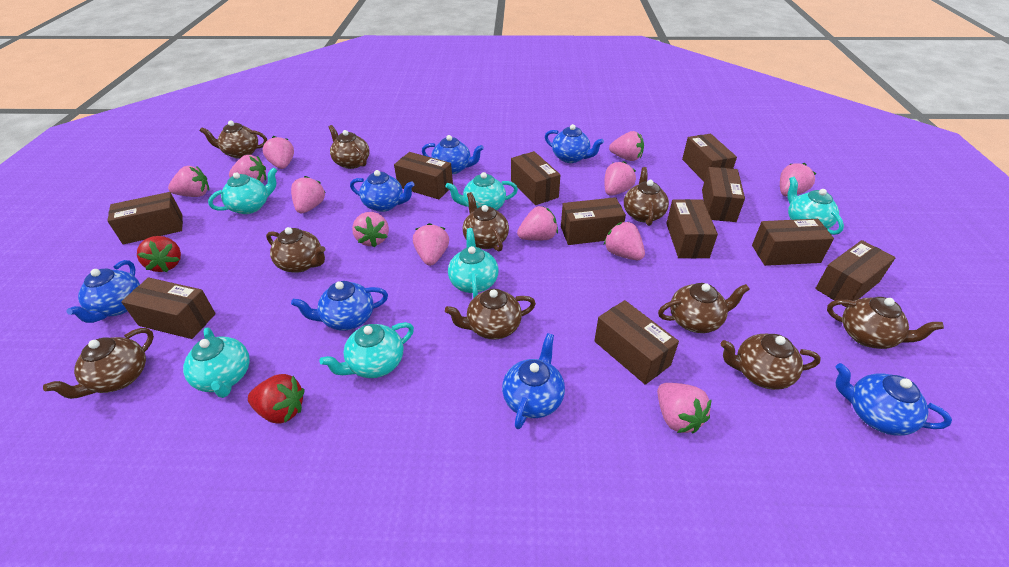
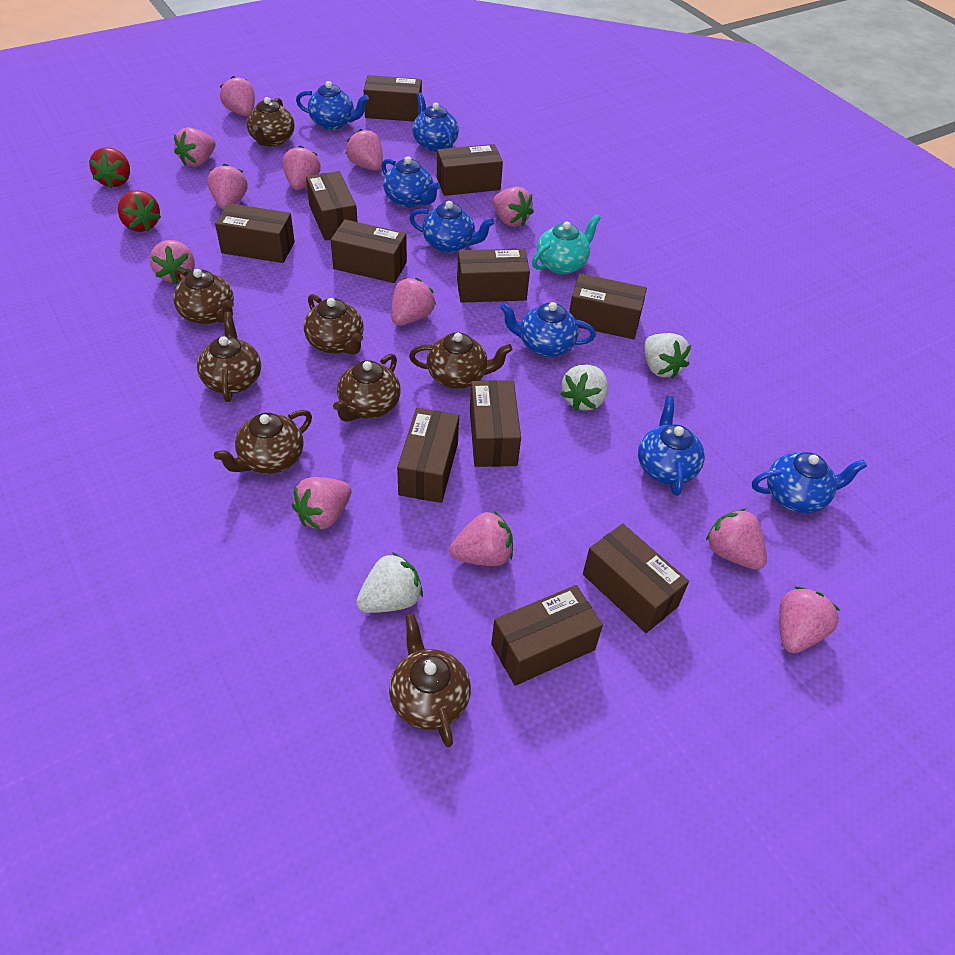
brown teapot: [43,328,154,399] [200,121,267,159] [266,227,325,273] [329,125,369,169] [445,289,536,340] [463,192,509,252] [624,167,669,226] [658,283,750,333] [721,334,821,390] [827,297,944,349] = 10 -> [173,268,234,324] [197,312,261,402] [214,410,312,474] [247,97,295,147] [304,294,364,355] [333,354,401,422] [389,614,471,747] [409,333,512,389] = 8
turquoise teapot: [183,328,250,398] [208,167,277,214] [319,322,414,378] [446,172,518,210] [448,228,498,298] [787,177,844,235] = 6 -> [532,214,601,274] = 1
white strawberry: none = 0 -> [356,552,423,613] [561,365,608,411] [644,333,691,379] = 3

